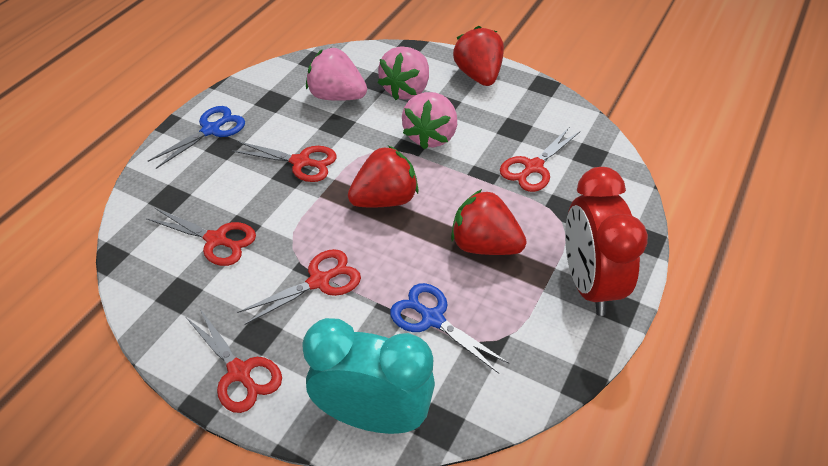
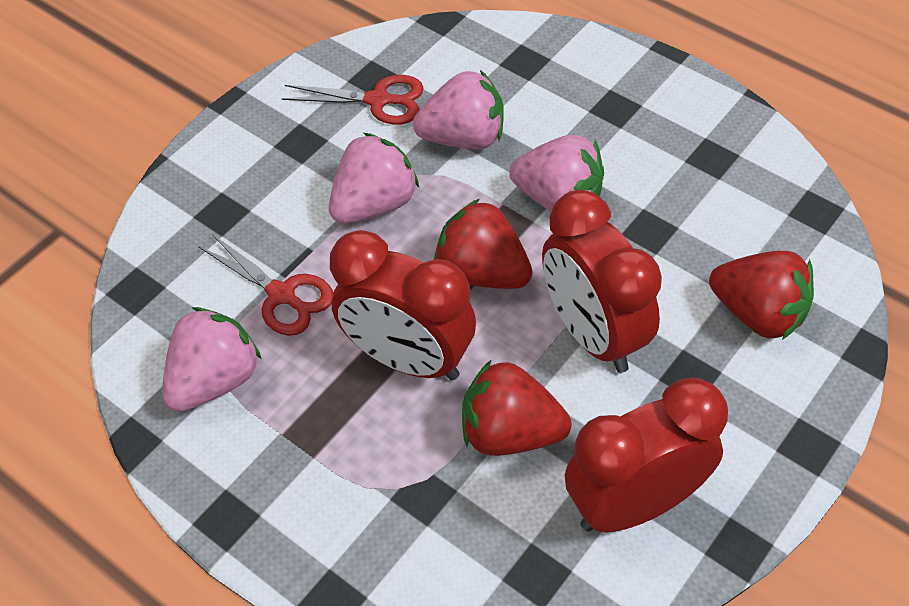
blue scissors: [148,106,245,169] [390,283,509,374] = 2 -> none = 0
pink strawberry: [306,48,367,101] [378,46,429,100] [402,92,457,149] = 3 -> [162,307,262,412] [329,133,419,224] [413,70,504,150] [509,135,604,211] = 4
red clock: [565,167,648,316] = 1 -> [330,230,476,380] [542,190,662,373] [565,378,728,533] = 3
red scissors: [146,208,256,266] [187,309,282,413] [232,141,337,182] [237,249,361,325] [500,128,580,192] = 5 -> [198,234,333,336] [282,75,424,125] = 2
turquoise clock: [302,318,435,434] = 1 -> none = 0

